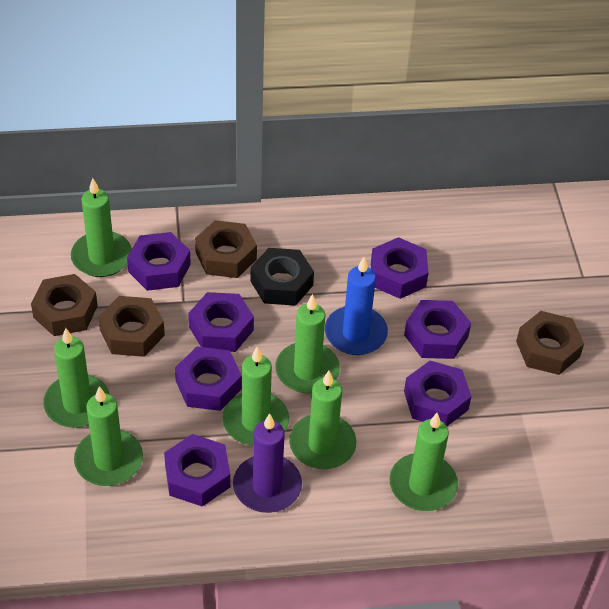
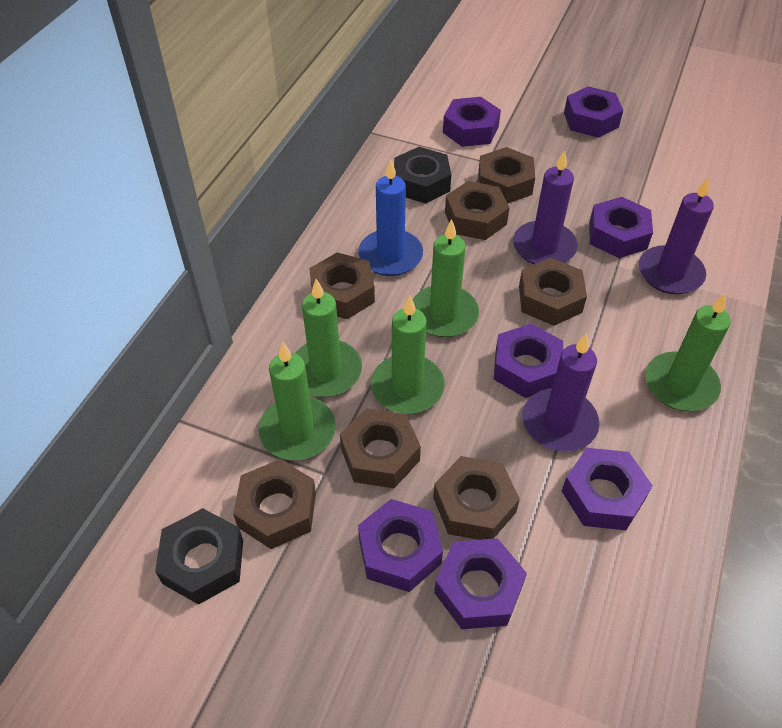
black nut: [251,248,314,306] = 1 -> [155,508,243,605] [394,147,451,204] = 2
brown nut: [31,274,98,336] [98,296,165,357] [195,220,257,278] [516,311,584,375] = 4 -> [233,459,316,549] [309,252,375,319] [340,408,421,488] [433,456,520,540] [445,181,509,240] [478,147,535,204] [519,258,587,326] = 7
green candle: [43,328,110,428] [71,178,132,277] [74,386,143,486] [222,347,289,445] [275,294,340,393] [289,371,356,469] [390,413,458,511] = 7 -> [258,342,336,460] [295,279,362,397] [371,296,444,414] [413,219,479,337] [645,293,731,411] = 5
purple candle: [233,413,302,513] = 1 -> [513,150,578,264] [522,333,600,452] [639,177,714,294] = 3

